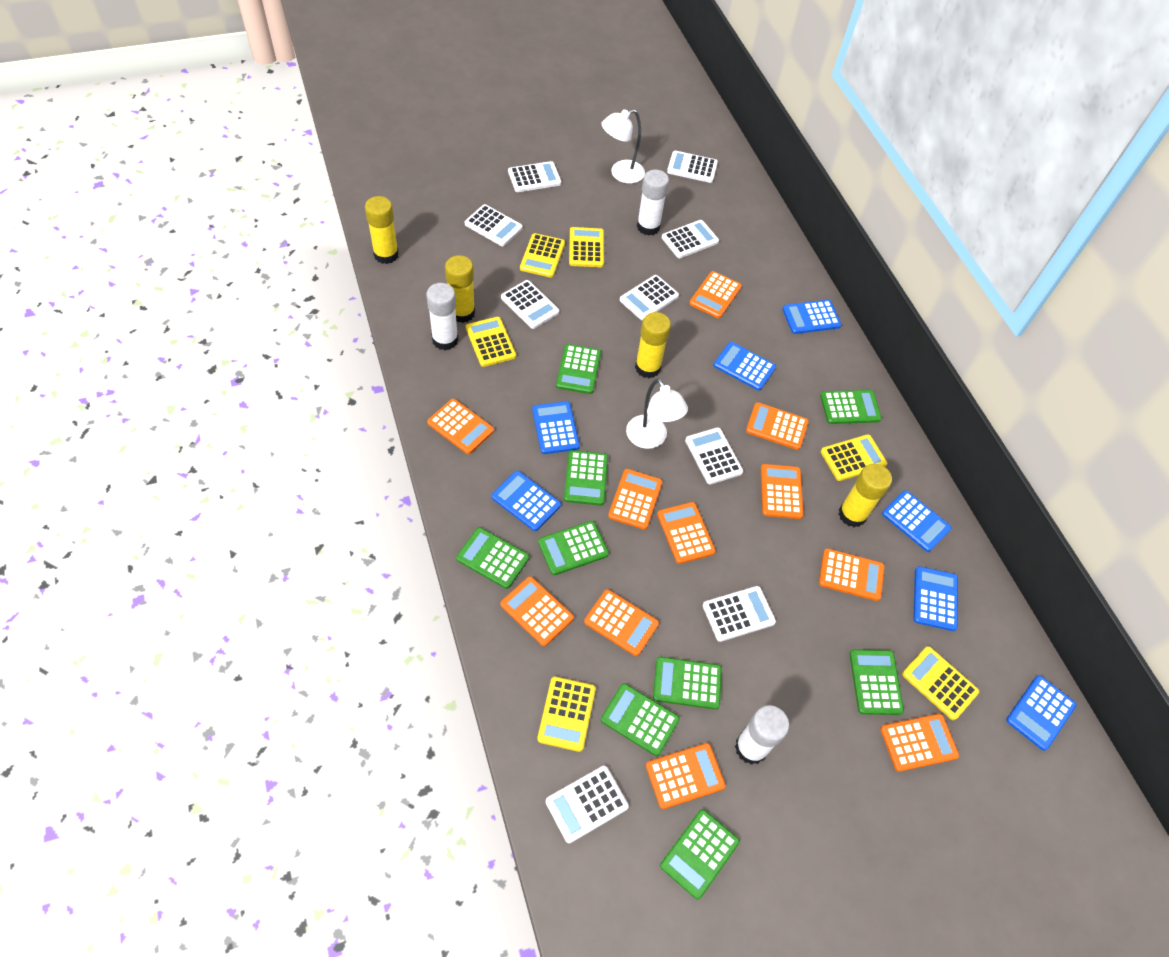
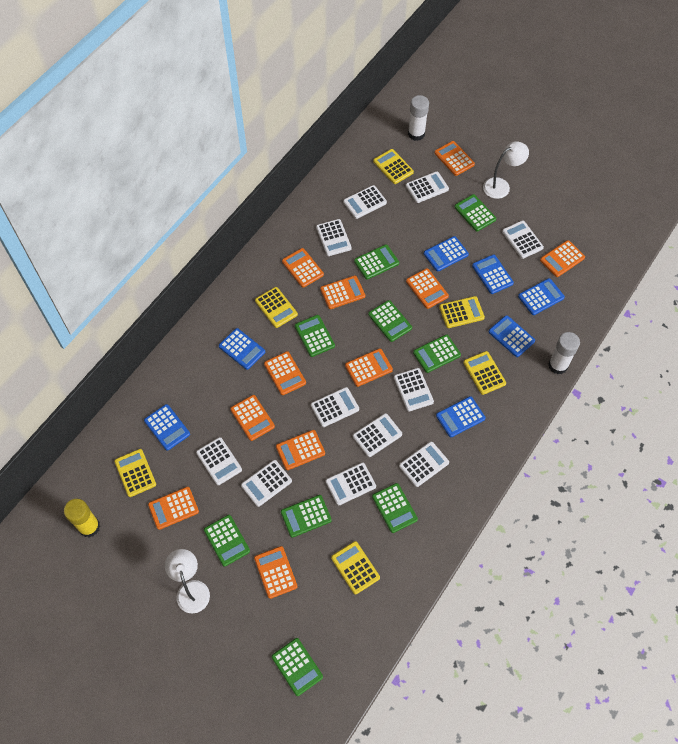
white calculator: [465,204,523,246] [501,280,559,329] [508,161,561,192] [546,766,629,843] [620,275,679,320] [662,220,719,258] [667,151,718,183] [685,427,743,485] [703,586,776,642] = 9 -> [196,437,242,485] [241,460,292,507] [311,387,359,427] [316,219,352,256] [326,463,376,505] [343,185,387,219] [353,413,402,457] [394,368,434,412] [399,441,449,487] [406,171,449,203] [502,220,544,259] = 11
white glue stick: [426,283,458,350] [637,170,669,235] [735,705,789,765] = 3 -> [408,95,429,141] [548,332,580,374] = 2
yellow glue stick: [365,196,399,264] [445,255,475,323] [635,312,671,378] [839,464,892,527] = 4 -> [64,499,100,537] = 1

